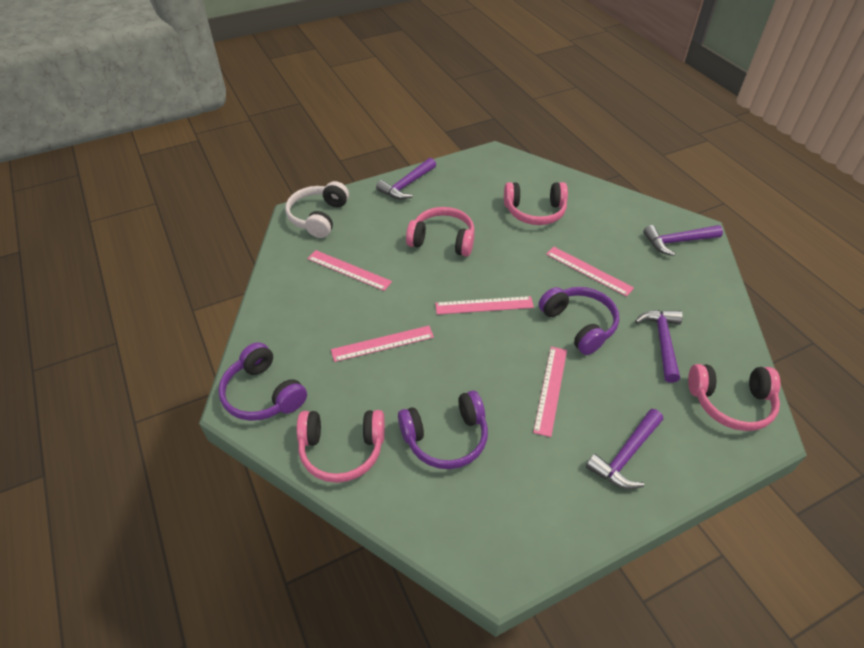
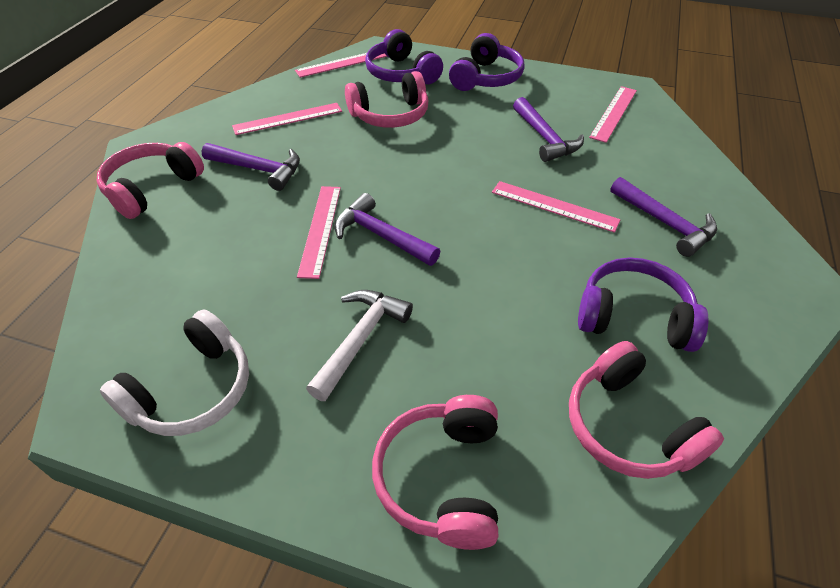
white hammer: none = 0 -> [306,290,413,401] = 1

